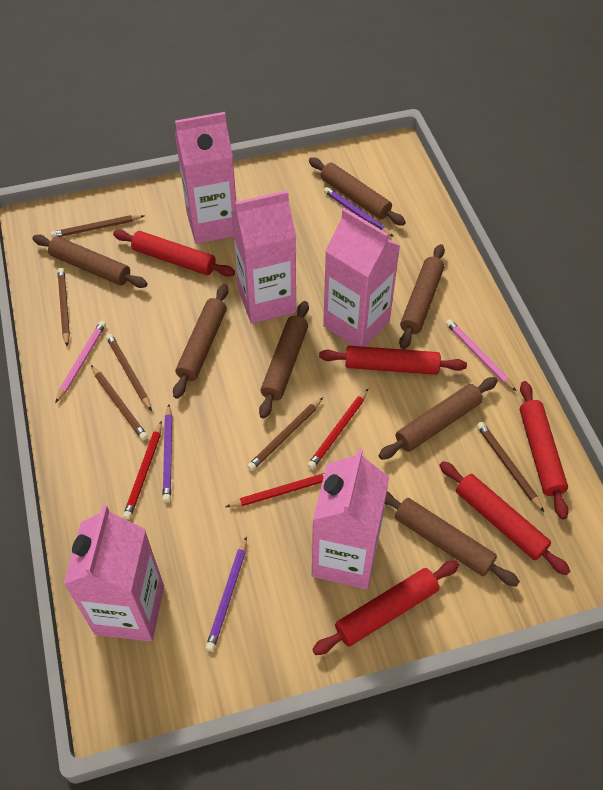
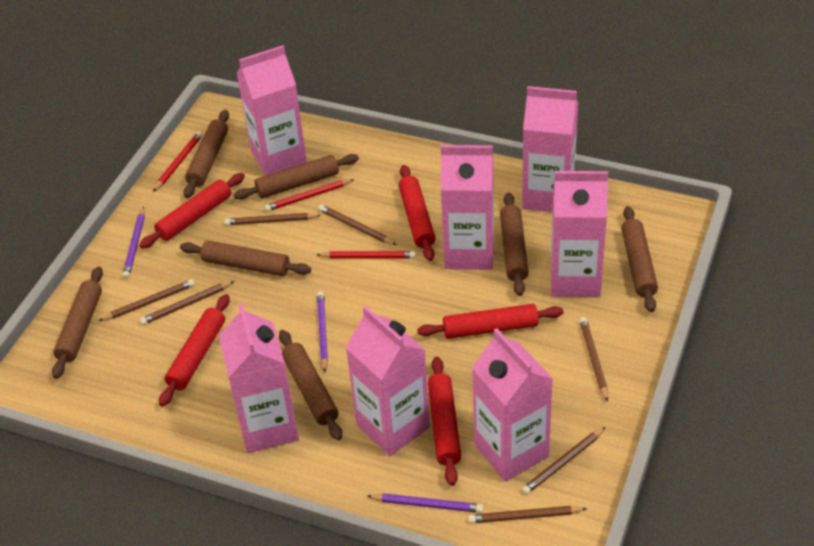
brown pencil: [51,215,144,238] [58,268,70,346] [91,365,148,440] [106,334,152,411] [247,397,323,471] [477,422,544,512] = 6 -> [98,279,195,321] [140,281,234,325] [224,213,321,225] [318,204,397,245] [468,506,587,523] [521,427,606,495] [579,317,608,402] = 7
pink carton: [64,505,164,642] [175,112,236,244] [231,191,296,324] [312,448,389,589] [323,208,400,347] = 5 -> [219,303,299,453] [237,45,307,176] [345,306,430,456] [441,145,494,270] [472,328,553,481] [522,86,578,212] [551,171,608,297] = 7
pink pencil: [55,321,106,403] [446,319,516,391] = 2 -> none = 0

